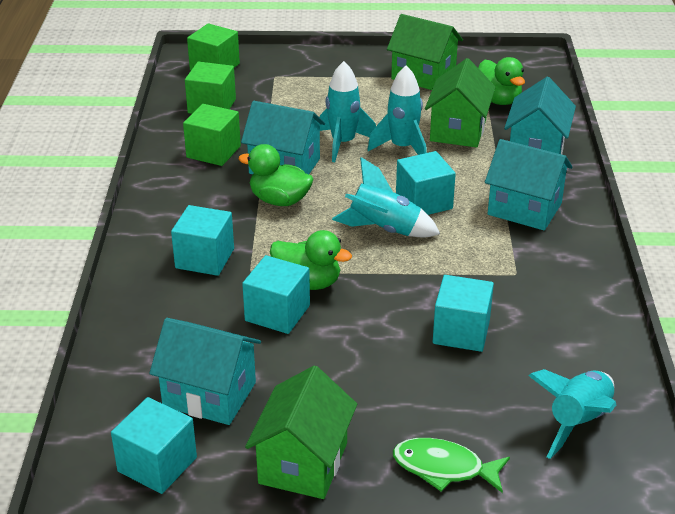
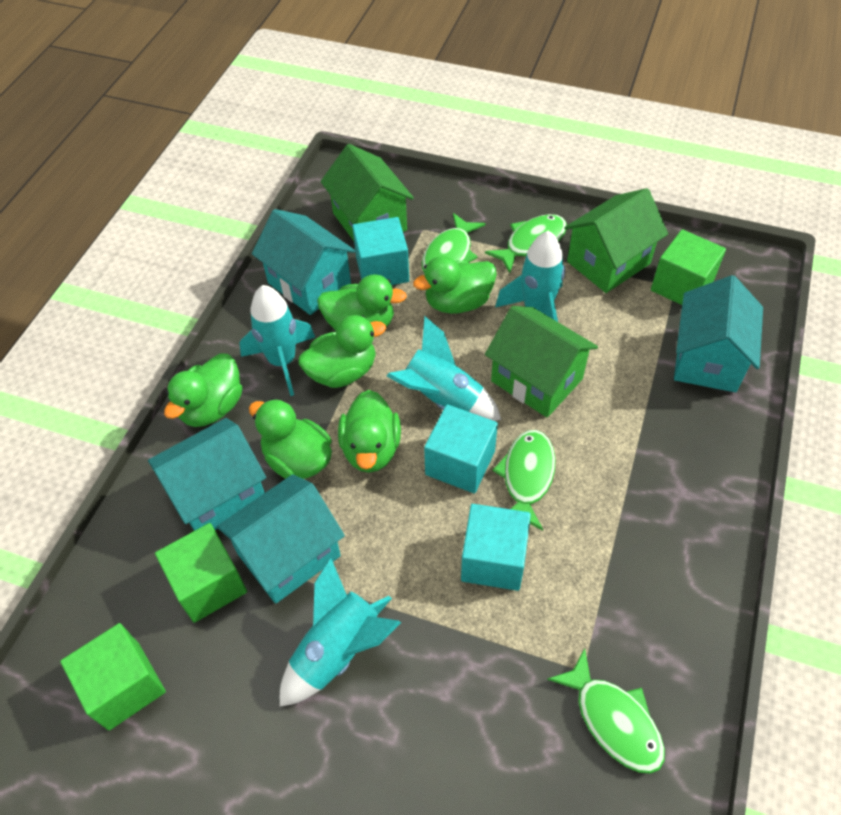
green duck: [239,144,313,206] [270,230,352,290] [478,57,525,105] = 3 -> [164,354,242,427] [249,399,332,479] [298,315,386,388] [317,274,407,331] [338,390,401,473] [413,256,497,314] = 6
green fish: [393,438,510,493] = 1 -> [422,213,486,273] [485,214,567,273] [492,430,556,531] [547,648,665,774] = 4
turquoise cube: [111,397,197,494] [171,205,234,276] [242,255,310,334] [396,151,456,215] [433,275,494,352] = 5 -> [352,217,409,285] [424,404,498,494] [461,504,531,591] = 3

